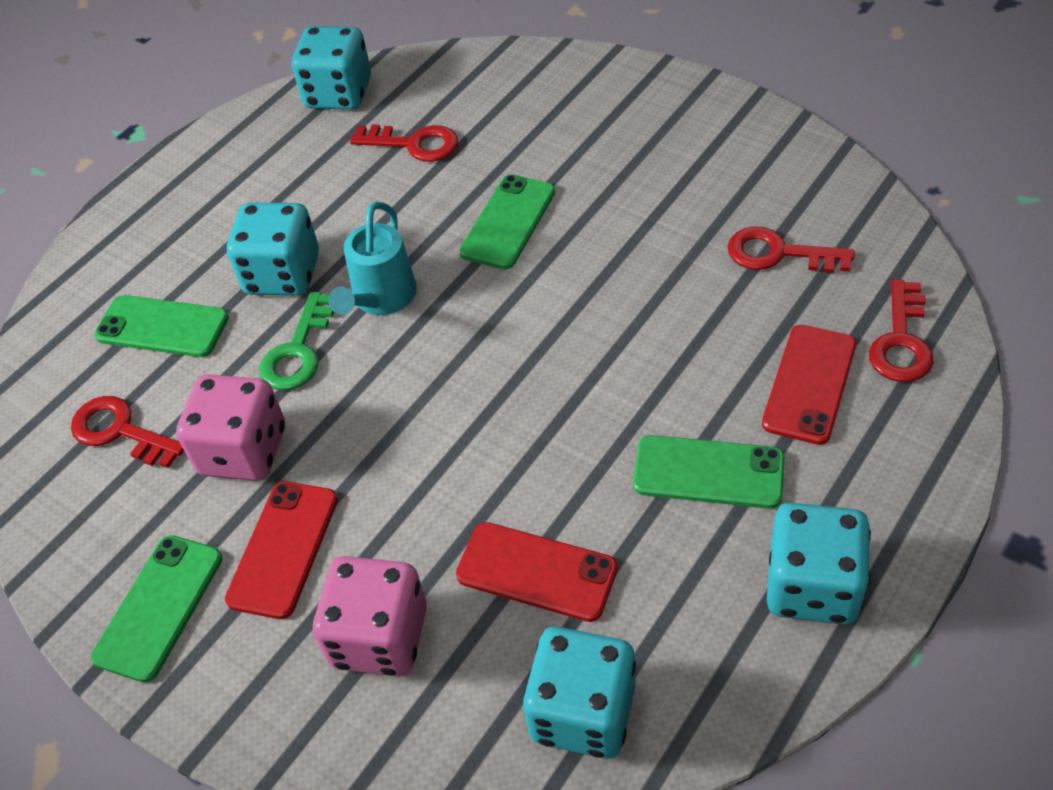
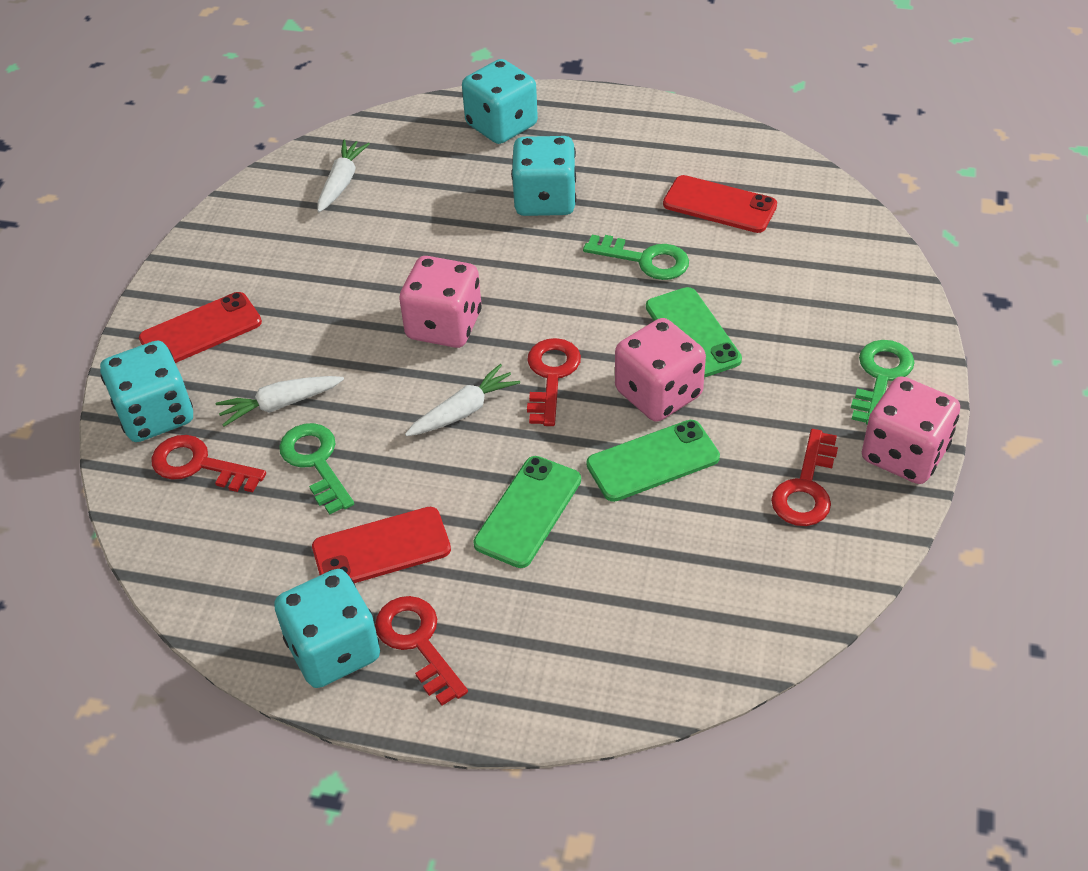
green key: [259,292,334,390] = 1 -> [279,423,354,515] [583,235,689,280] [851,340,915,425] = 3
green phone: [91,535,223,683] [94,295,229,357] [459,175,555,270] [633,435,785,509] = 4 -> [473,456,581,568] [586,420,720,502] [646,287,742,378] = 3
pink dice: [176,374,285,481] [313,556,427,677] = 2 -> [399,256,482,348] [615,318,706,422] [862,376,960,484] = 3
turquoise watering can: [328,202,417,315] = 1 -> none = 0
white carrot: none = 0 -> [216,376,344,427] [318,140,370,212] [405,364,520,436] = 3

